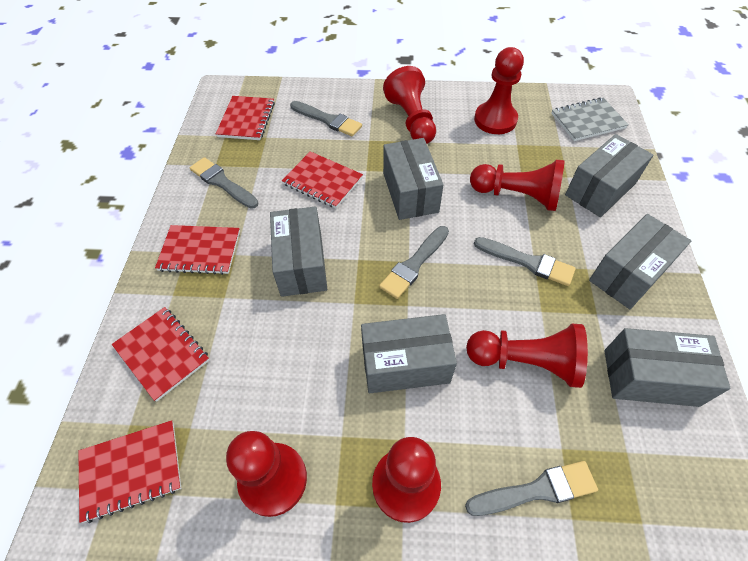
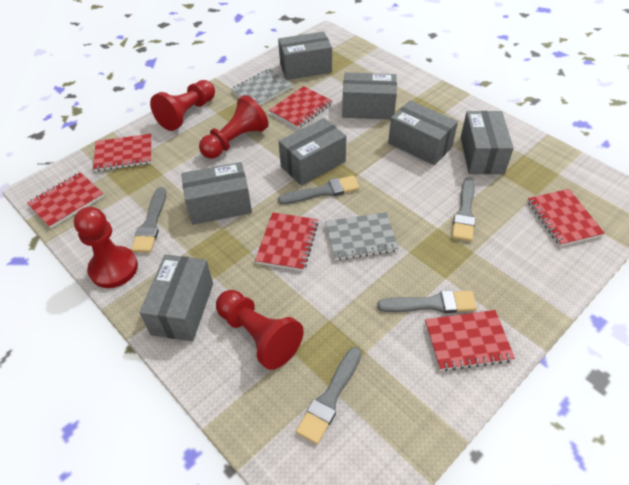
grey box: [270,207,327,297] [361,314,457,393] [383,138,444,220] [565,134,653,217] [589,214,691,309] [605,328,730,407] = 6 -> [140,254,213,341] [181,162,252,225] [278,31,332,80] [278,118,346,186] [342,72,397,120] [388,100,458,165] [461,111,514,174] = 7
grey notebook: [551,97,629,141] = 1 -> [231,69,293,105] [325,212,399,260] = 2
red notebook: [78,420,181,523] [112,307,210,402] [155,225,240,275] [216,96,275,140] [282,151,363,208] = 5 -> [27,172,104,228] [93,134,152,171] [255,212,318,271] [269,86,332,129] [425,310,515,371] [528,189,605,246] = 6
red pawn: [226,431,307,517] [372,437,441,523] [383,66,436,144] [466,324,588,388] [470,160,565,211] [474,47,524,134] = 6 -> [74,207,138,288] [150,80,215,131] [199,95,269,158] [216,290,303,370] = 4

